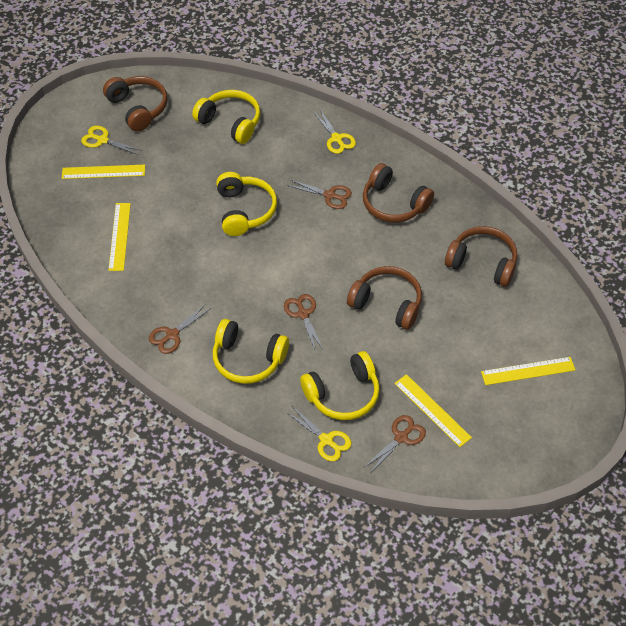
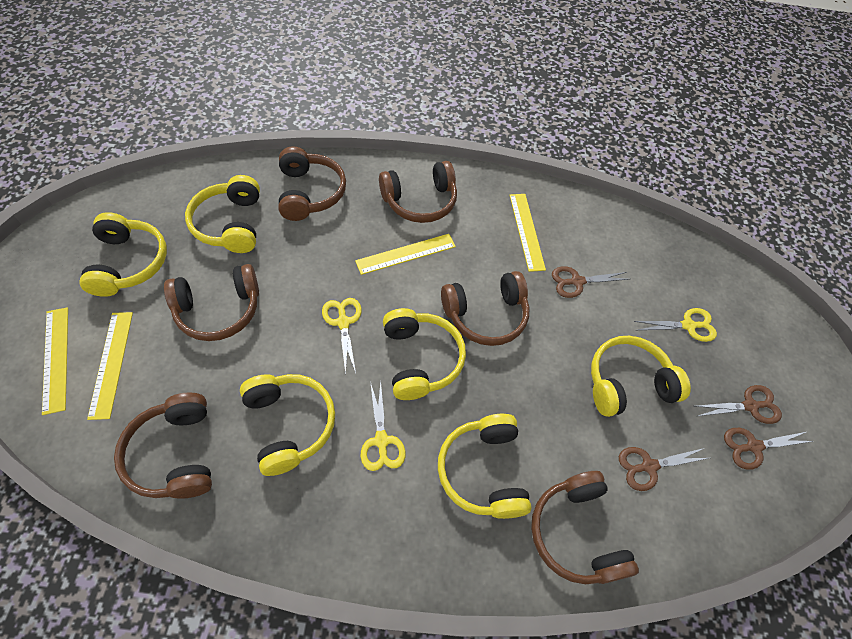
brown headphones: [103,76,168,132] [347,266,422,330] [363,163,434,222] [445,226,517,287] = 4 -> [114,393,212,499] [164,264,259,341] [278,146,346,221] [379,161,457,223] [441,271,530,346] [531,471,639,584] = 6
yellow headphones: [192,90,260,144] [213,319,289,384] [216,172,277,236] [300,351,380,420] = 4 -> [79,212,167,297] [185,175,260,253] [240,374,335,476] [383,308,466,400] [438,414,532,519] [591,336,691,417] = 6

